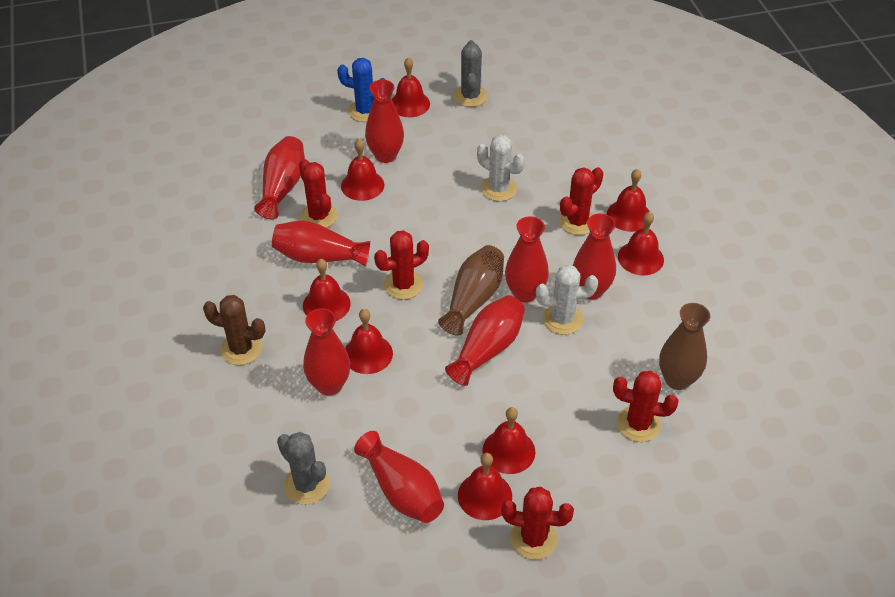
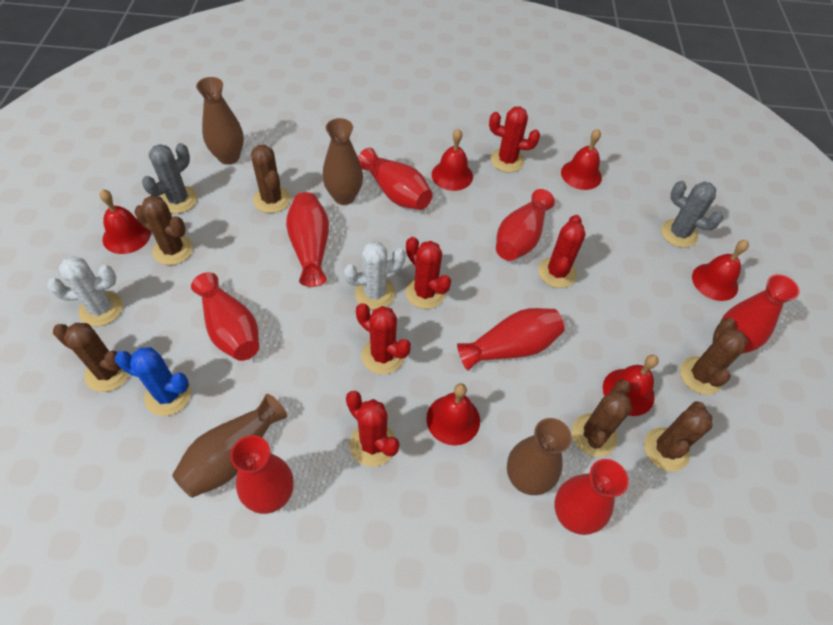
brown cactus: [203,295,265,365] = 1 -> [53,323,130,392] [134,195,193,265] [251,145,290,213] [572,380,632,456] [644,402,712,471] [680,318,748,395] = 6
brown vase: [438,245,504,336] [659,303,710,390] = 2 -> [172,394,287,498] [196,77,244,165] [322,118,363,205] [507,418,572,495] = 4
red bell: [303,259,351,321] [341,139,384,201] [345,309,393,374] [392,57,430,117] [458,453,512,520] [482,407,535,474] [607,169,650,232] [618,212,664,275] = 8 -> [99,189,151,254] [426,383,480,445] [432,129,473,191] [561,129,602,190] [603,355,659,416] [692,240,749,301] = 6

